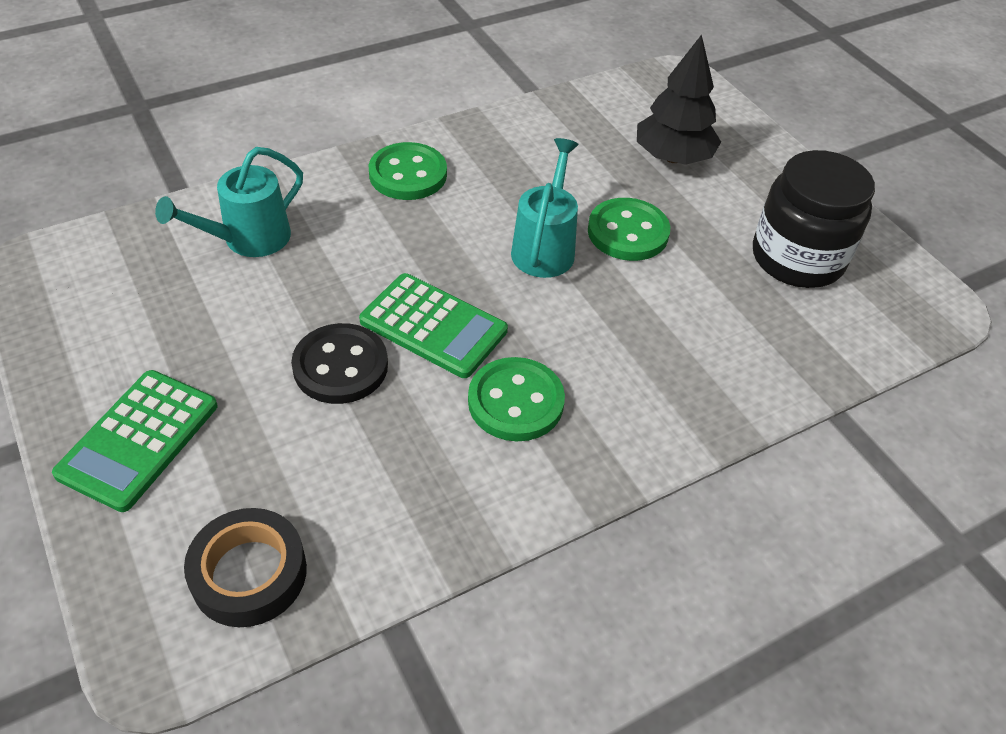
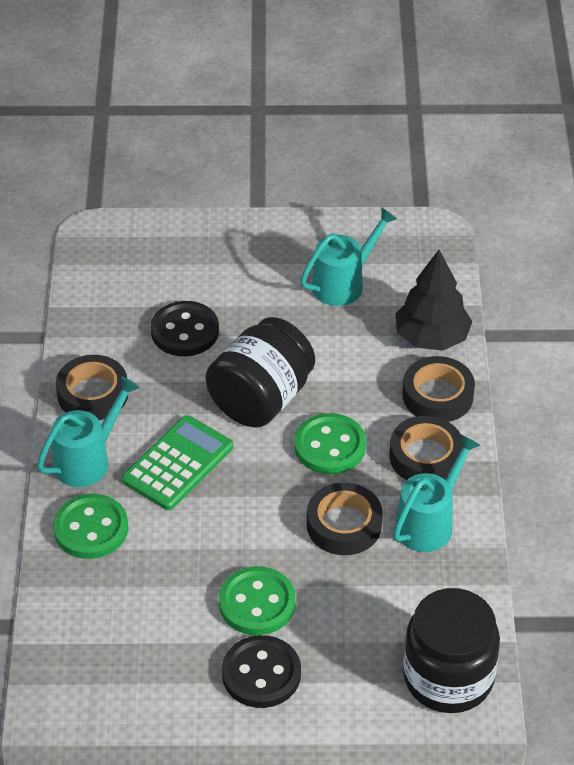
black button: [291,323,388,404] = 1 -> [151,301,219,356] [222,635,301,708] = 2
black jar: [753,150,875,288] = 1 -> [206,317,315,428] [403,588,500,713] = 2
black tape: [184,508,307,627] = 1 -> [56,355,128,420] [307,483,383,555] [390,416,463,480] [403,356,475,422] = 4
green calculator: [52,370,218,512] [359,273,508,378] = 2 -> [122,415,233,510] = 1
turquoise watering can: [155,147,303,257] [511,138,579,278] = 2 -> [37,376,140,487] [300,207,397,306] [393,435,480,552] = 3

